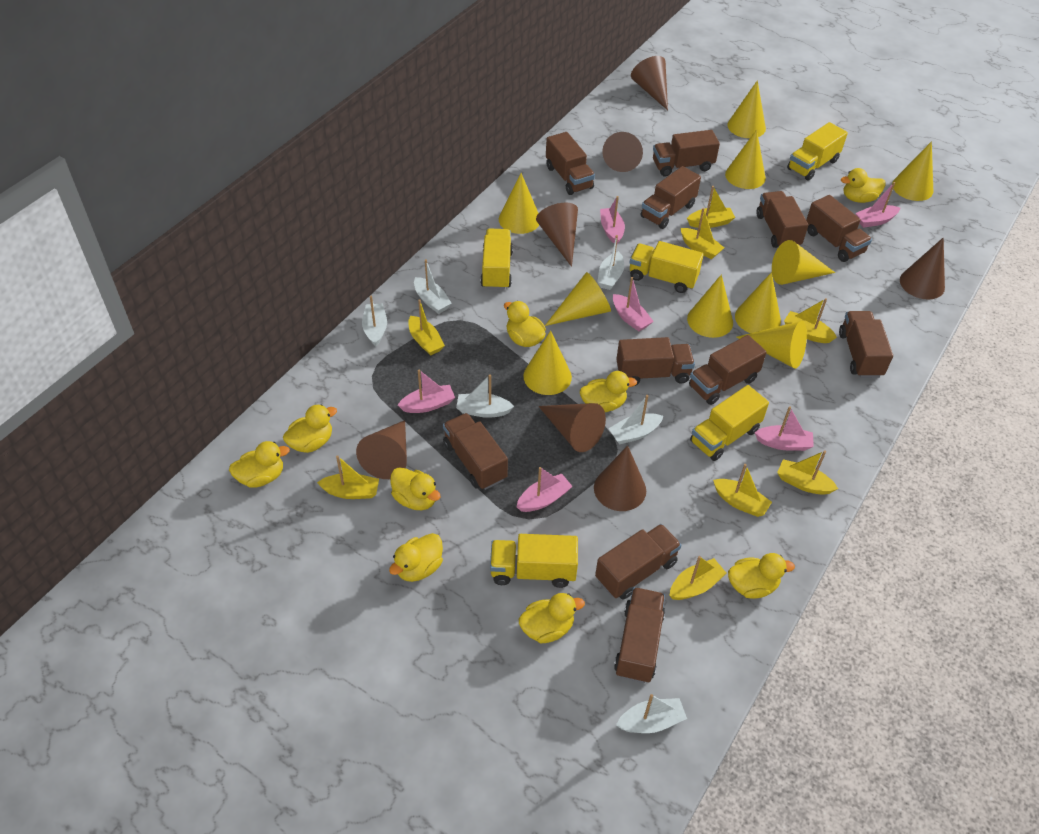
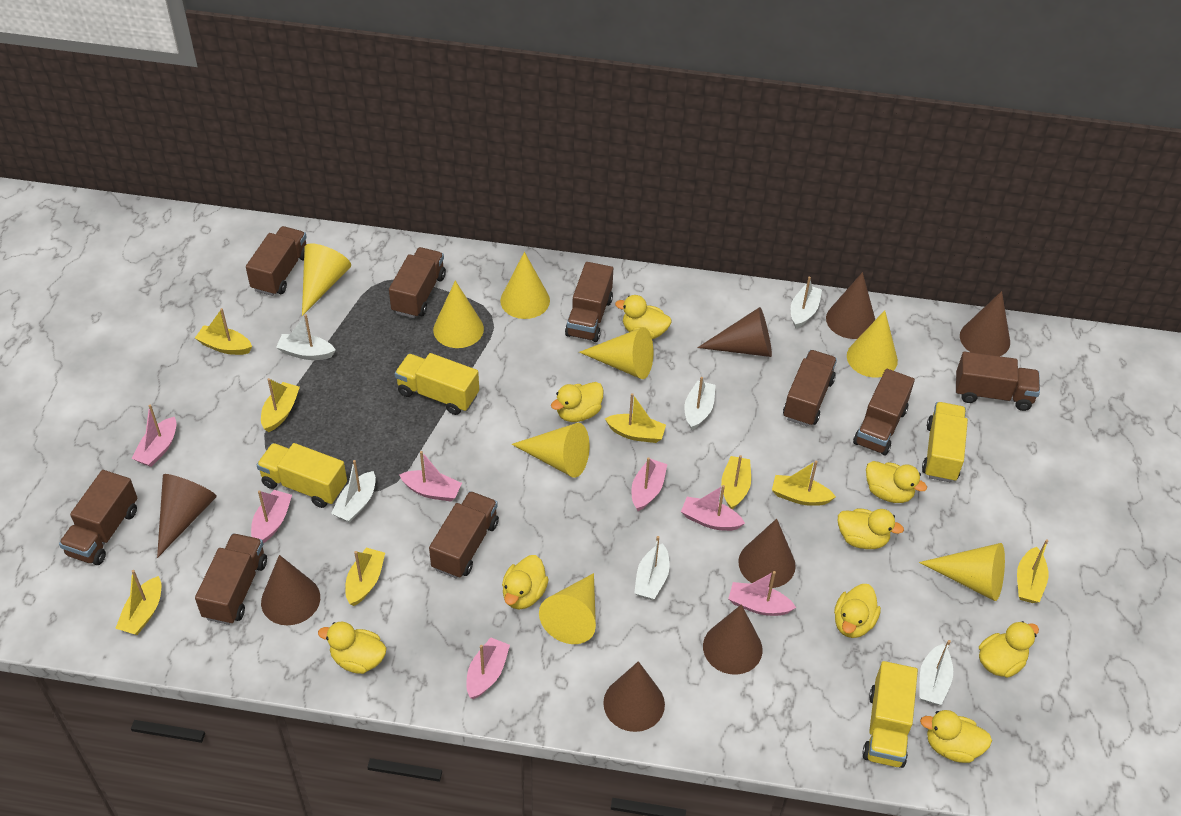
brown cone: [356,420,407,479] [536,203,578,267] [538,403,606,452] [594,445,646,511] [602,132,643,172] [631,56,668,110] [900,238,945,300] = 7 -> [157,474,217,558] [261,555,320,625] [603,661,665,732] [697,307,772,357] [703,604,763,675] [738,519,796,588] [826,272,875,339] [960,291,1010,356] = 8
brown truck: [443,413,508,490] [546,132,595,195] [595,524,682,600] [614,587,665,683] [616,337,695,386] [640,166,701,229] [653,130,720,176] [689,335,767,405] [756,191,808,248] [806,195,872,262] [839,311,893,378] = 11 -> [59,470,137,565] [195,533,267,625] [246,226,307,296] [389,247,446,318] [429,491,499,579] [565,262,613,342] [783,350,837,426] [853,369,915,455] [956,352,1040,411] = 9
pink boat: [398,369,455,413] [516,467,573,512] [600,196,625,244] [613,277,654,331] [754,406,814,451] [855,182,900,228] = 6 -> [132,404,176,467] [251,490,292,543] [399,451,462,502] [466,637,510,699] [631,457,667,511] [681,485,745,531] [728,571,796,616] = 7
yellow cone: [499,173,539,234] [523,331,572,395] [545,272,611,326] [687,274,733,338] [725,129,766,189] [727,80,766,138] [735,272,781,333] [736,321,807,369] [772,240,835,285] [892,141,933,201] = 10 -> [302,243,351,316] [433,281,484,348] [500,252,550,319] [511,423,589,478] [539,573,596,644] [579,327,654,379] [847,310,898,378] [919,543,1005,601] = 8
yellow truck: [481,228,513,290] [490,534,578,588] [630,241,704,293] [690,385,769,461] [787,122,848,181] = 5 -> [257,443,347,508] [395,353,479,415] [862,661,918,768] [922,402,968,482] = 4

